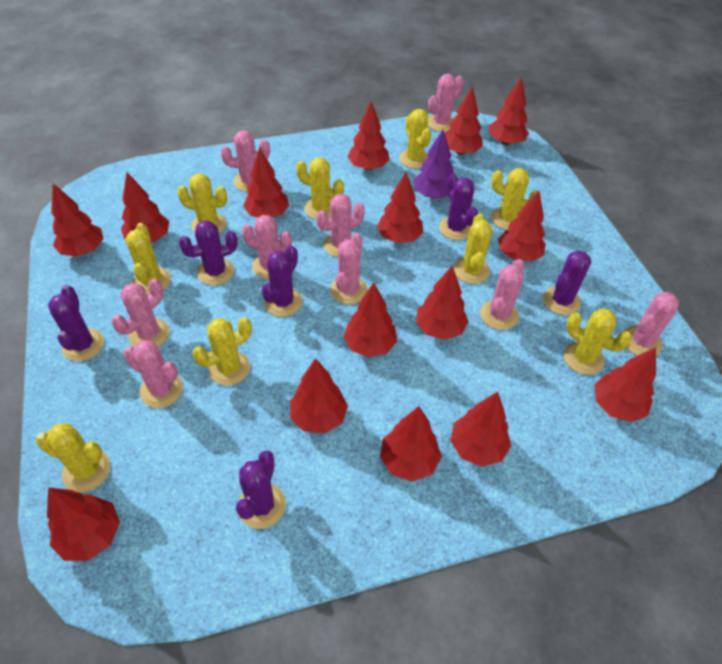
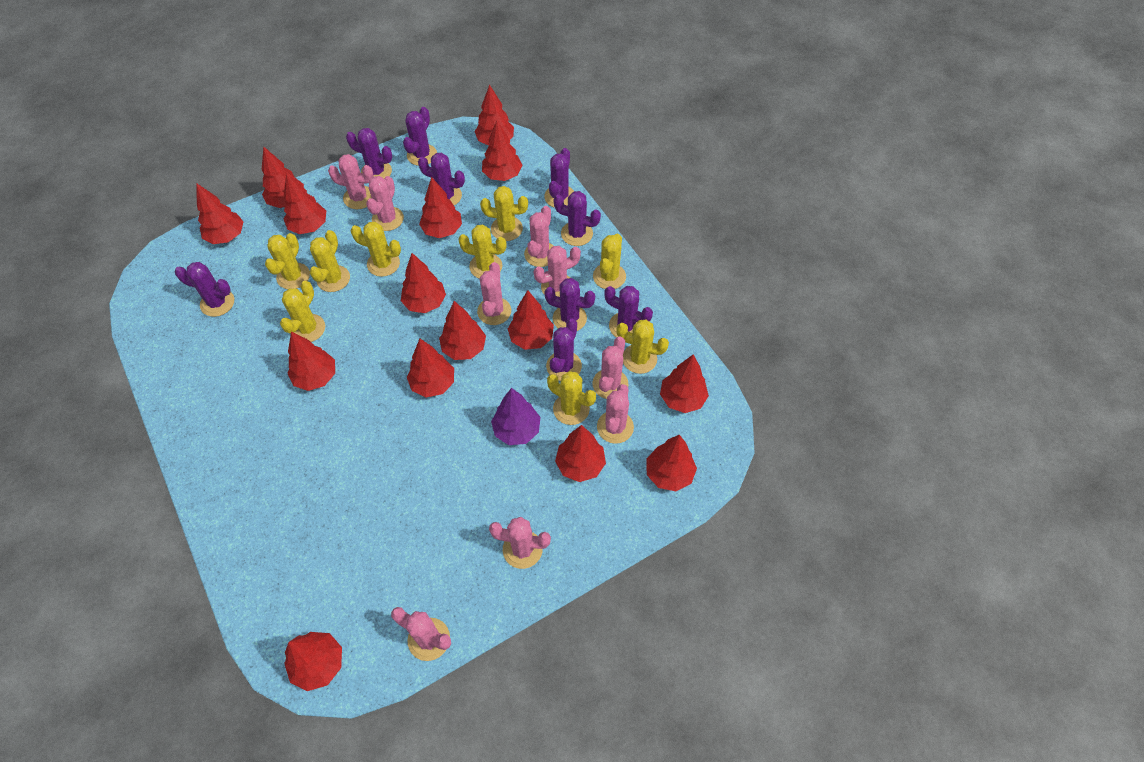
purple cactus: [48,285,104,361] [179,221,238,285] [236,450,286,529] [262,246,303,317] [439,174,478,240] [543,250,592,315] = 6 -> [175,262,234,317] [346,128,392,178] [403,107,437,166] [418,153,465,205] [544,148,574,208] [544,278,595,331] [546,319,582,381] [553,191,601,246] [604,286,653,337] = 9

